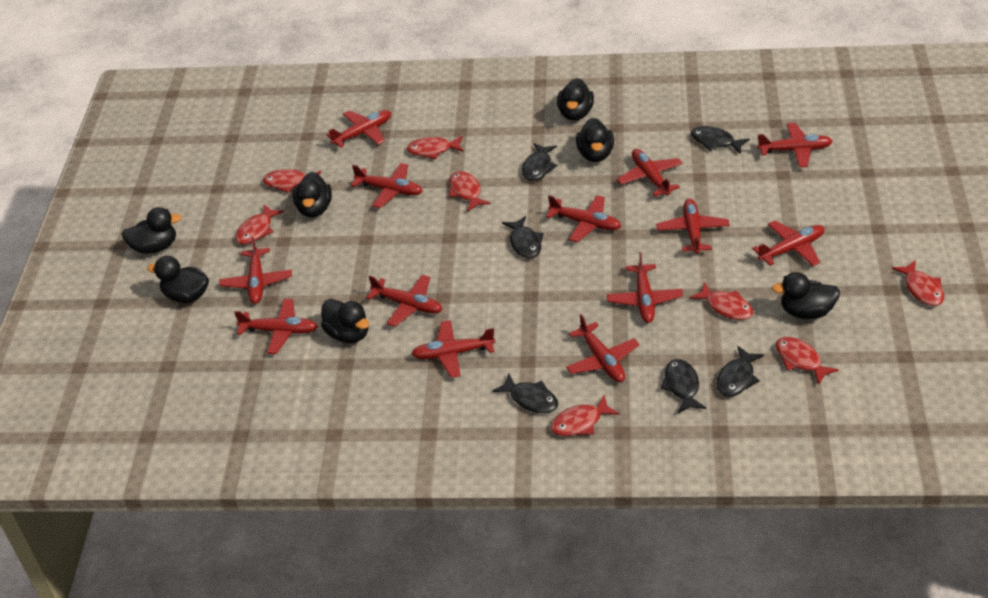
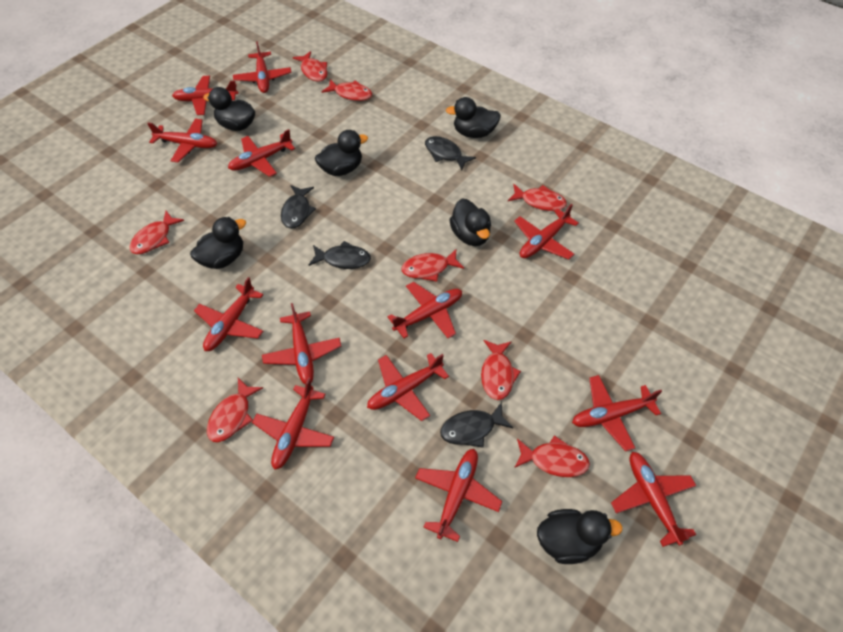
black duck: [121,207,181,254] [147,256,209,303] [293,172,332,217] [321,299,369,343] [557,78,594,121] [576,118,614,162] [772,272,840,319] = 7 -> [190,217,246,269] [203,87,255,131] [315,130,368,176] [446,97,501,138] [449,199,491,246] [537,509,623,564] = 6
black fish: [492,373,558,413] [502,216,543,258] [522,143,558,181] [661,359,706,413] [691,126,750,154] [716,346,764,397] = 6 -> [281,185,316,229] [309,241,371,269] [425,136,476,171] [440,402,513,448] = 4

